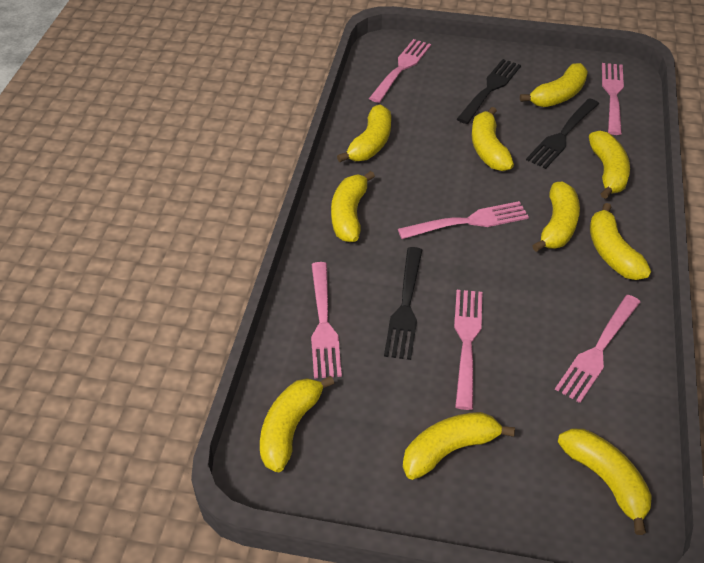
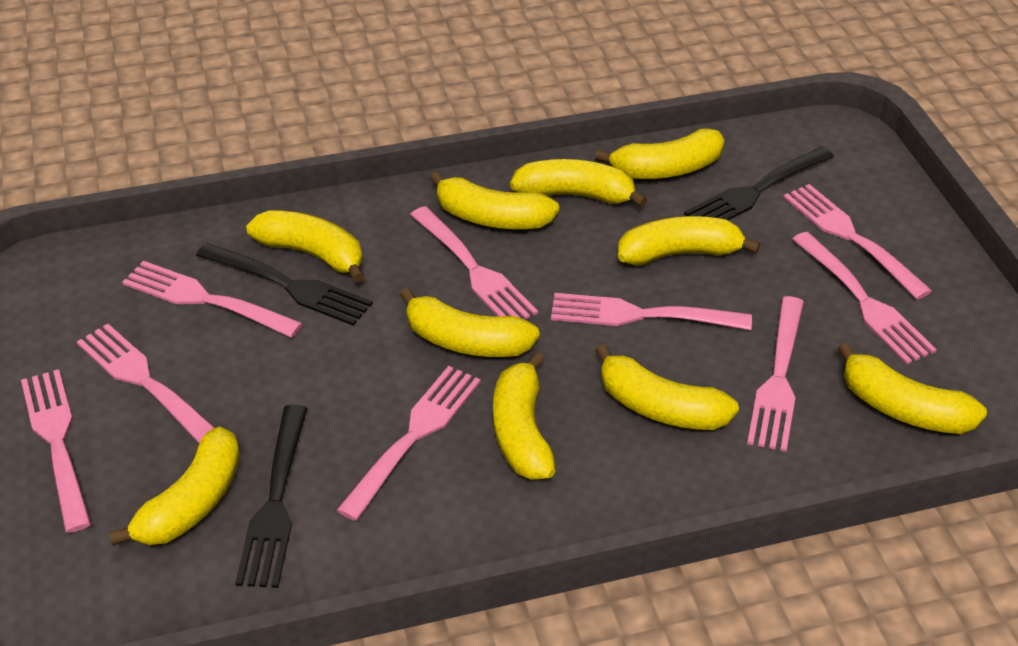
pink fork: [311,262,342,379] [369,39,431,103] [398,201,529,239] [454,290,482,410] [555,295,640,403] [602,63,624,135] = 6 -> [21,369,91,533] [77,323,215,443] [122,261,303,338] [336,366,481,521] [410,206,538,320] [551,293,752,330] [747,296,804,452] [783,184,932,300] [792,232,937,364] = 9

